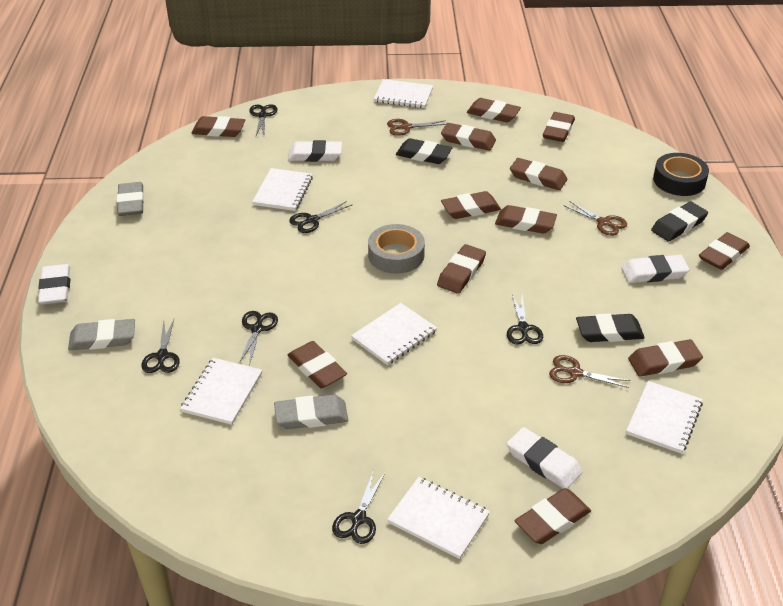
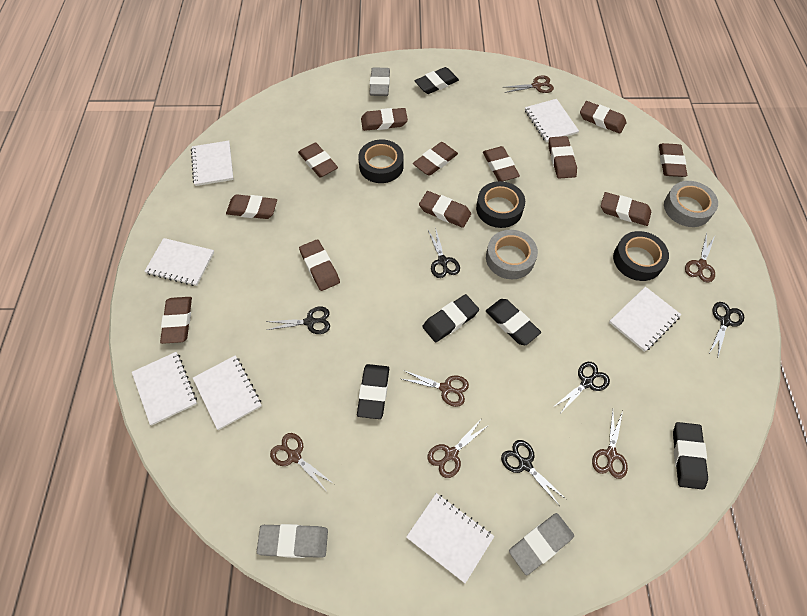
black eraser: [396,138,452,164] [576,313,645,342] [651,202,708,242] = 3 -> [357,364,389,419] [415,67,459,94] [422,294,479,342] [486,299,541,345] [673,422,708,490] = 5
black scissors: [141,319,180,373] [239,311,278,366] [249,104,278,135] [289,201,352,233] [332,470,385,544] [507,294,543,345] = 6 -> [265,307,330,334] [428,227,460,278] [501,440,566,506] [553,362,610,415] [709,302,744,356] = 5
black tape: [653,153,709,196] = 1 -> [358,139,404,183] [476,181,525,228] [613,231,669,281] = 3
brown scissors: [387,119,446,136] [549,355,631,388] [563,201,627,236] = 3 -> [270,433,334,489] [402,370,469,407] [427,421,489,478] [503,76,554,93] [592,410,628,479] [685,233,715,282] = 6
grey tape: [368,224,425,274] = 1 -> [486,230,538,279] [664,181,718,227] = 2
white eraser: [38,264,70,304] [288,140,342,162] [507,427,582,489] [621,255,689,283] = 4 -> none = 0
white notebook: [180,358,262,425] [252,168,313,211] [351,303,437,365] [374,79,433,108] [387,477,490,559] [626,381,703,454] = 6 -> [132,352,197,425] [144,238,214,286] [191,141,234,186] [193,355,262,430] [406,493,494,583] [525,99,579,142] [609,287,681,352] = 7

